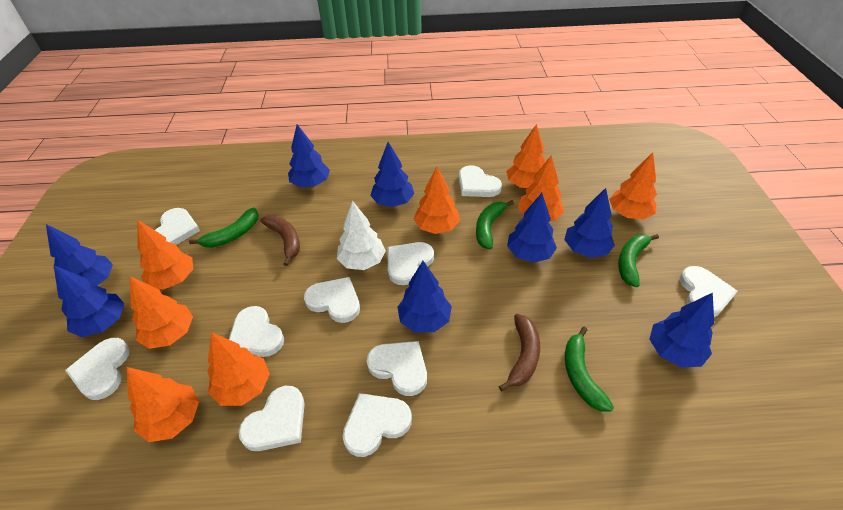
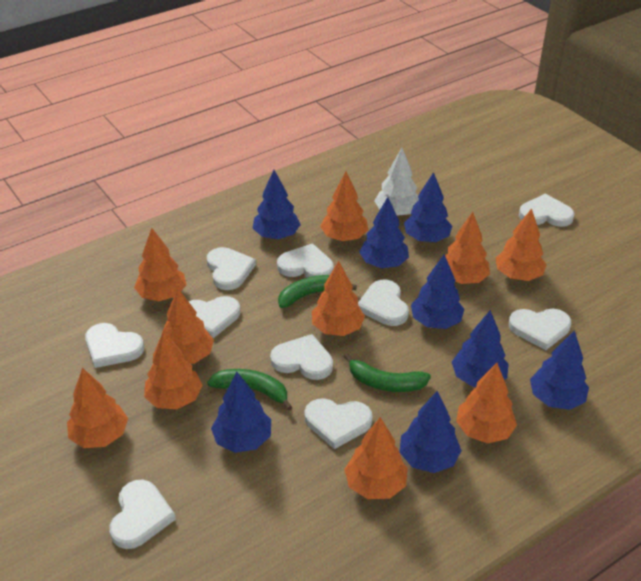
brown banana: [260,215,300,266] [499,314,540,392] = 2 -> none = 0
green banana: [189,207,259,248] [476,200,514,250] [565,327,614,412] [618,234,659,287] = 4 -> [207,369,292,411] [278,275,357,308] [344,353,431,392] = 3
orange tree: [127,367,199,442] [130,276,193,349] [137,220,193,289] [207,332,270,406] [414,167,460,234] [506,124,546,188] [517,155,564,221] [609,152,657,220] = 8 -> [67,368,128,448] [134,228,186,301] [144,330,203,409] [162,289,214,364] [312,261,365,336] [320,172,368,241] [344,417,408,499] [445,212,490,284] [456,363,517,443] [496,208,547,281] = 10

